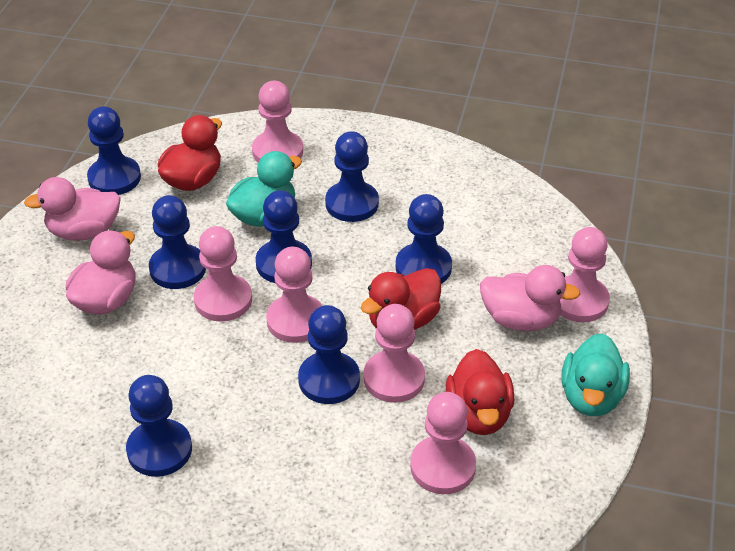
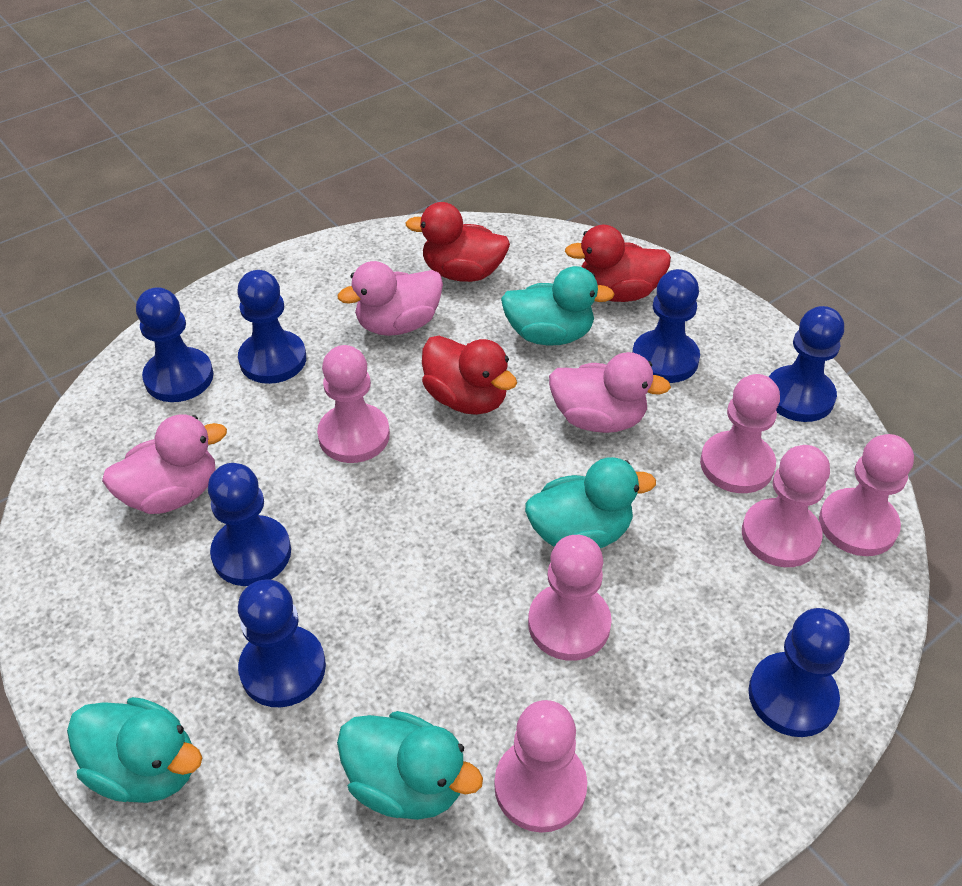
turquoise duck: [226,151,302,227] [561,333,630,416] = 2 -> [67,697,202,803] [337,711,483,820] [501,266,615,345] [525,457,656,548] = 4

